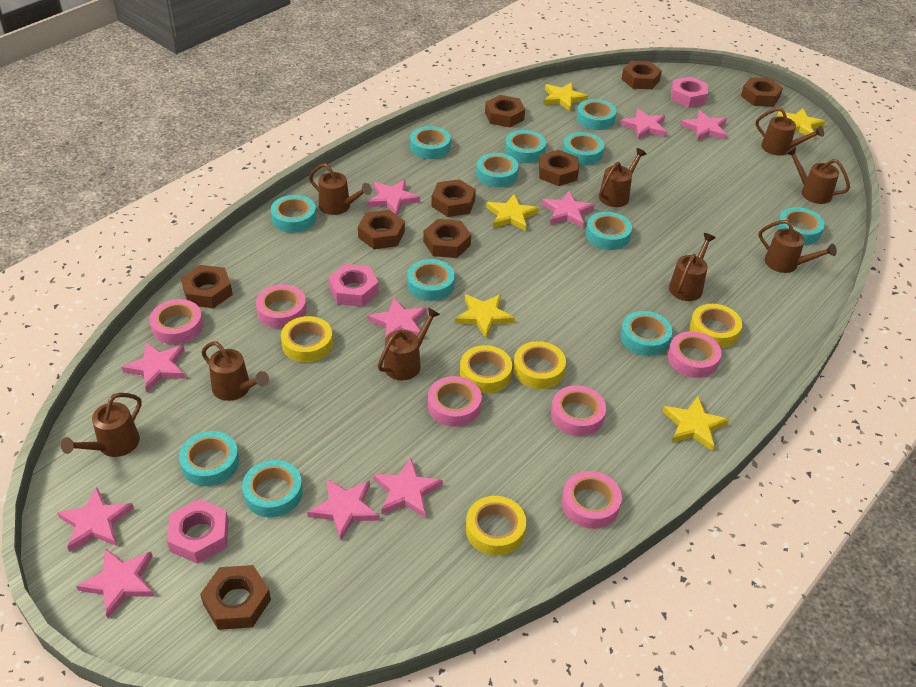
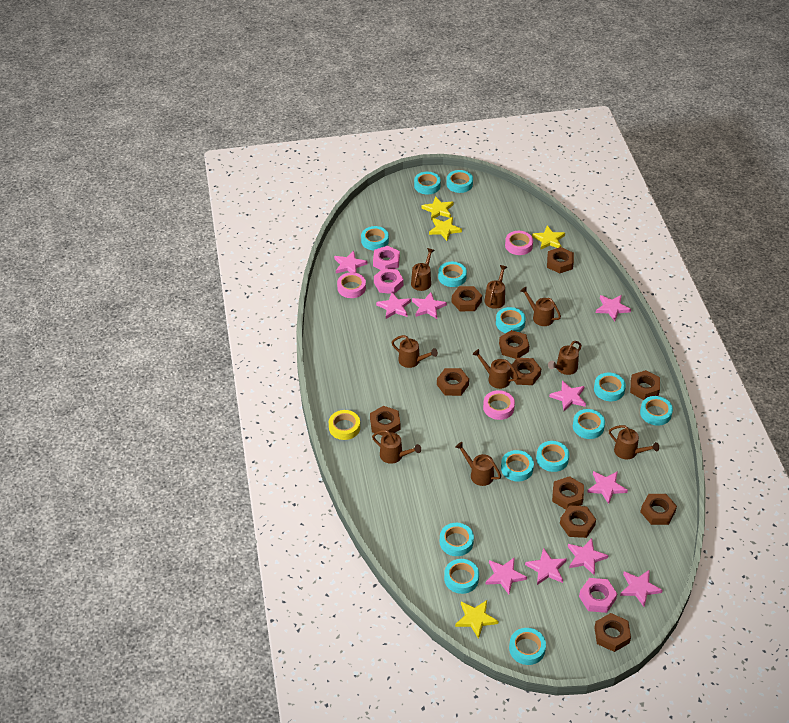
brown nut: [181,265,233,308] [200,565,271,630] [358,210,405,249] [423,219,471,258] [431,179,476,217] [485,95,525,127] [539,150,579,186] [622,61,662,89] [741,77,783,107] = 9 -> [370,406,400,436] [437,368,469,396] [452,286,482,311] [499,330,529,359] [510,358,541,385] [547,247,574,273] [552,476,584,509] [560,506,596,538] [594,613,631,652] [630,370,660,400] [640,494,677,525] = 11
pink tape: [150,299,203,345] [256,284,307,328] [428,376,482,427] [551,385,606,436] [562,471,622,529] [668,331,722,378] = 6 -> [337,272,366,298] [483,390,515,420] [505,231,533,255] = 3
turquoise tape: [179,431,239,486] [242,460,303,517] [271,195,317,233] [407,259,455,301] [410,126,451,159] [476,153,519,187] [505,130,546,163] [563,132,604,165] [576,99,617,130] [586,212,632,250] [620,311,673,356] [777,207,825,245] = 12 -> [361,226,389,250] [414,172,441,194] [438,262,467,287] [440,523,474,556] [444,559,479,594] [446,170,473,193] [496,307,526,333] [501,450,534,482] [509,628,546,665] [536,441,569,472] [573,409,605,439] [594,373,626,401] [640,396,673,426] = 13
yellow star: [455,294,515,338] [486,194,539,231] [543,82,588,111] [662,396,729,451] [777,108,825,139] = 5 -> [421,196,454,220] [429,217,462,241] [455,600,499,639] [532,225,565,250] = 4
yellow tape: [281,316,333,362] [460,345,512,393] [466,496,526,556] [513,341,566,389] [690,304,742,348] = 5 -> [329,410,360,440] = 1

